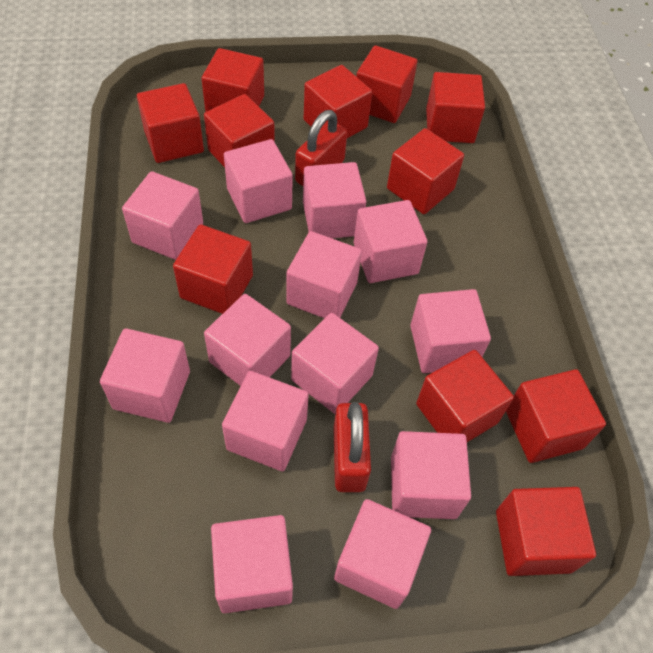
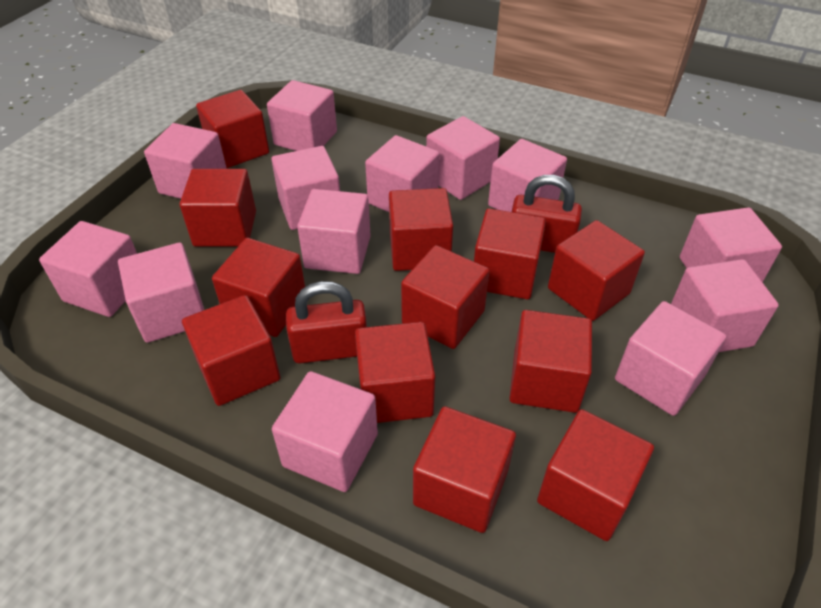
red cube: [137,83,204,163] [173,224,253,314] [201,48,264,112] [204,94,275,167] [304,65,372,138] [356,45,417,123] [387,128,464,214] [416,350,514,442] [426,72,485,143] [496,487,596,576] [506,369,606,463] = 11 -> [180,169,256,247] [182,295,281,406] [196,90,269,168] [212,238,305,337] [355,322,435,423] [389,188,453,271] [401,245,489,349] [413,406,516,533] [474,208,546,299] [509,310,592,413] [537,409,654,541] [548,220,645,321] = 12

